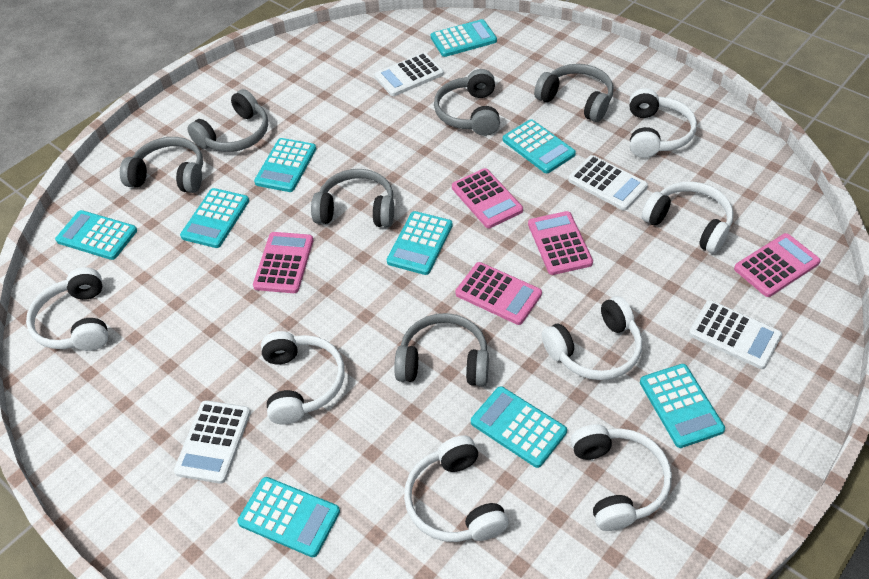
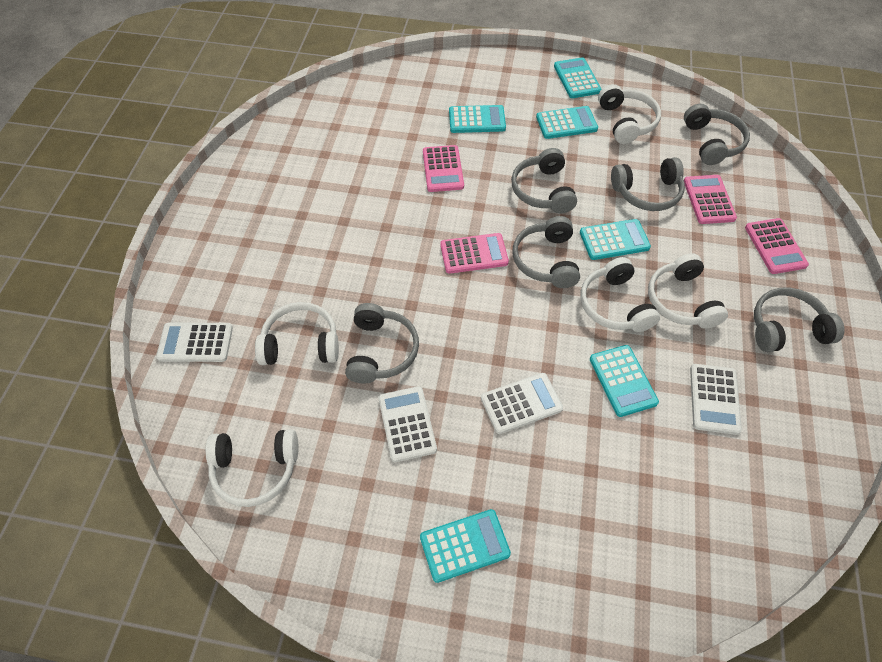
pink calculator: [253,232,313,293] [452,168,523,228] [456,262,542,325] [528,211,593,275] [734,233,821,297] = 5 -> [423,145,464,192] [440,233,509,274] [684,175,737,224] [745,218,809,274] = 4
turquoise calculator: [55,210,137,260] [180,188,249,248] [237,477,340,557] [254,138,316,192] [387,211,453,275] [431,19,497,57] [471,386,567,468] [503,119,576,173] [640,364,725,448] = 9 -> [420,509,511,583] [449,105,506,133] [536,106,598,139] [554,57,602,98] [580,219,651,260] [590,345,659,417] = 6
white headphones: [26,267,108,351] [261,331,345,424] [404,435,508,542] [542,296,642,380] [571,424,672,531] [629,88,697,158] [642,181,734,254] = 7 -> [205,429,298,507] [255,302,339,365] [581,257,660,332] [598,84,661,144] [648,253,728,329] = 5

